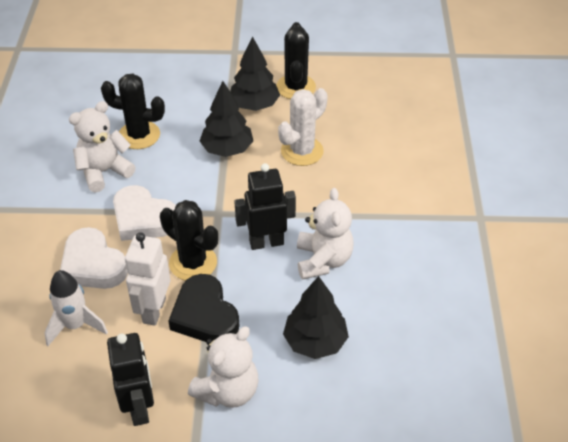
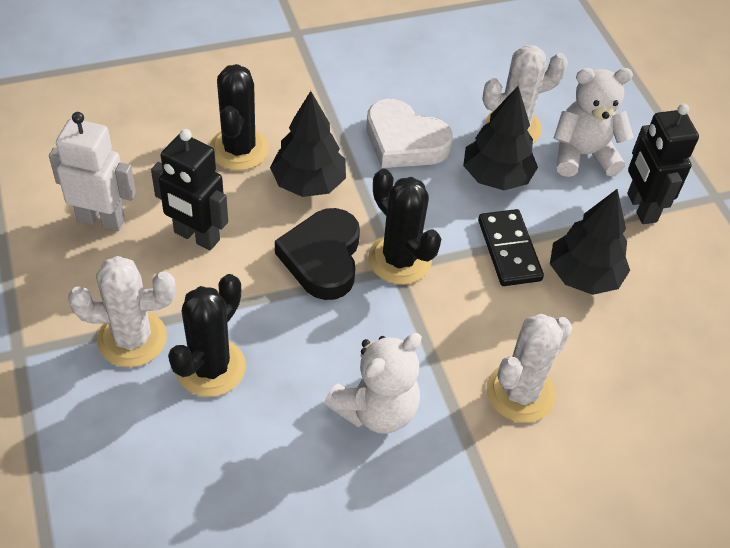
black domino: none = 0 -> [478,209,544,286] = 1
white cactus: [278,88,328,166] = 1 -> [68,256,175,367] [482,45,568,143] [487,314,572,423] = 3
white heart: [60,227,128,289] [113,185,176,241] = 2 -> [366,99,453,168] = 1
white rocket: [44,270,108,346] = 1 -> none = 0
white teddy bear: [69,101,136,193] [188,326,258,408] [297,188,354,280] = 3 -> [324,333,422,434] [554,68,634,177] = 2

